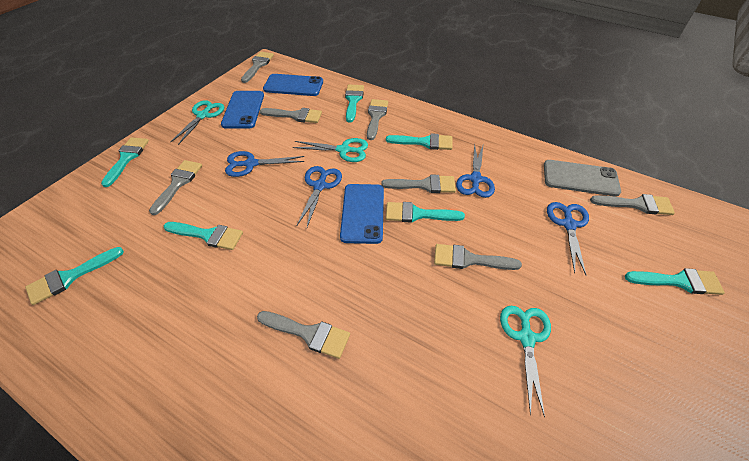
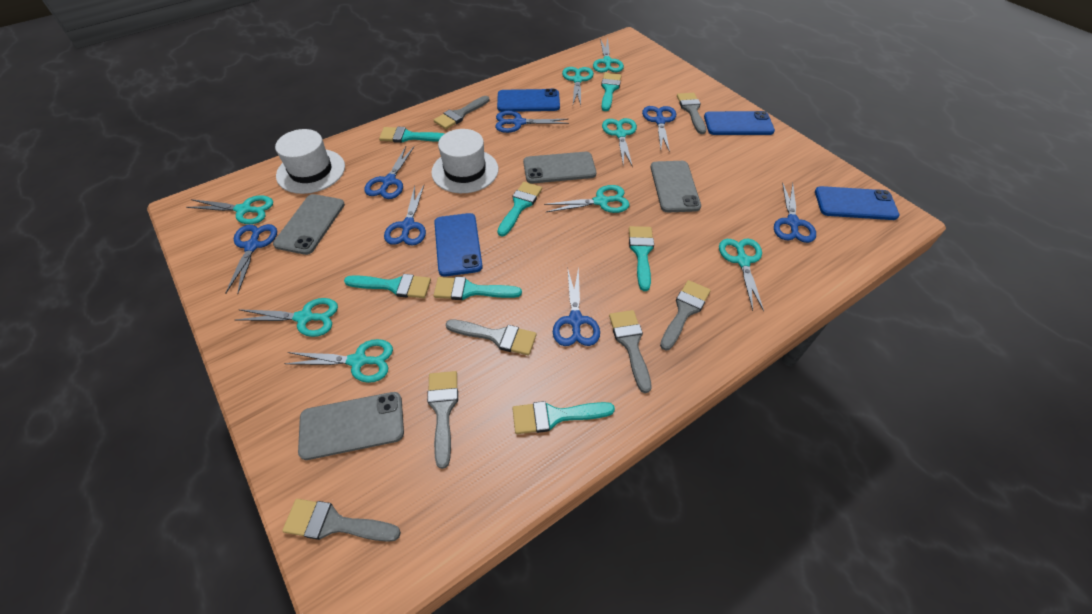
blue phone: [221,91,264,129] [263,74,323,96] [340,184,384,244] = 3 -> [434,213,483,277] [497,89,560,112] [704,111,775,135] [815,186,900,220] = 4
blue scissors: [225,151,304,177] [297,166,342,227] [456,143,495,198] [547,202,589,275] = 4 -> [226,224,277,294] [364,146,414,199] [384,185,426,245] [495,111,569,133] [553,267,600,346] [642,106,676,152] [774,182,816,243] = 7
grey brush: [149,160,202,215] [241,52,274,83] [257,311,350,359] [260,108,322,123] [367,99,388,140] [381,175,456,193] [434,244,522,270] [590,194,675,215] = 8 -> [282,499,401,542] [427,371,458,469] [434,96,490,129] [446,320,537,355] [609,310,652,393] [660,280,711,351] [677,93,706,134] = 7
grey phone: [544,160,621,197] = 1 -> [273,194,345,255] [298,392,404,460] [523,152,596,184] [651,161,701,212] = 4
turquoise scissors: [171,100,224,145] [293,138,368,162] [500,306,551,417] = 3 -> [186,196,273,224] [236,298,338,337] [285,339,393,383] [544,185,630,213] [562,67,594,105] [593,38,624,73] [602,118,637,167] [719,238,764,311] = 8
white hat: none = 0 -> [275,129,345,194] [431,129,498,193] = 2

